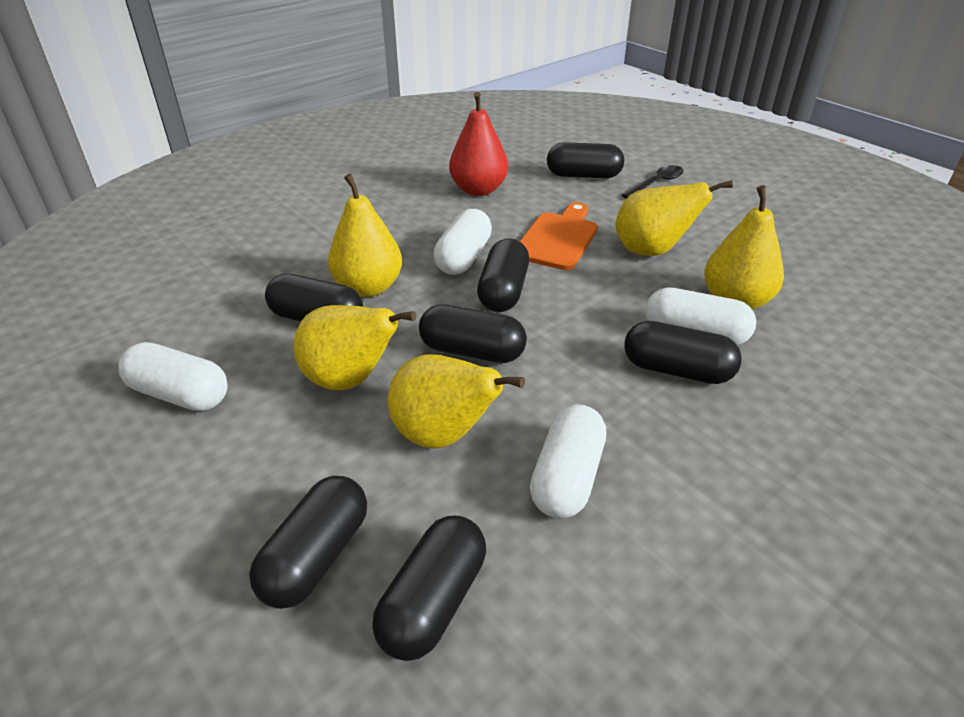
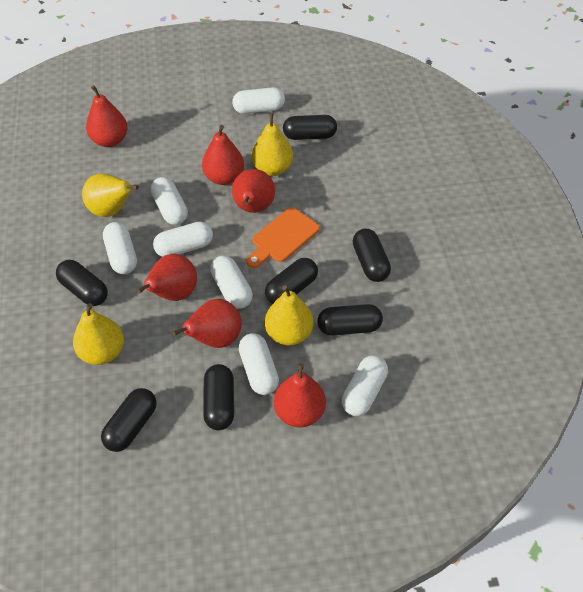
black spoon: [622,165,683,198] = 1 -> none = 0
red pear: [449,92,508,196] = 1 -> [86,85,128,147] [137,254,197,301] [172,299,242,348] [202,125,244,185] [232,169,275,213] [274,363,326,427] = 6
white capsule: [118,342,228,411] [433,209,492,275] [530,404,606,519] [645,287,756,345] = 4 -> [103,222,137,274] [151,177,188,225] [153,221,213,257] [210,256,253,309] [232,87,285,114] [239,333,279,395] [342,355,388,416] = 7
yellow pear: [294,305,416,390] [328,174,402,297] [388,354,525,449] [615,180,733,256] [704,185,784,310] = 5 -> [73,303,124,365] [82,173,139,217] [251,113,293,176] [265,285,314,345] = 4

